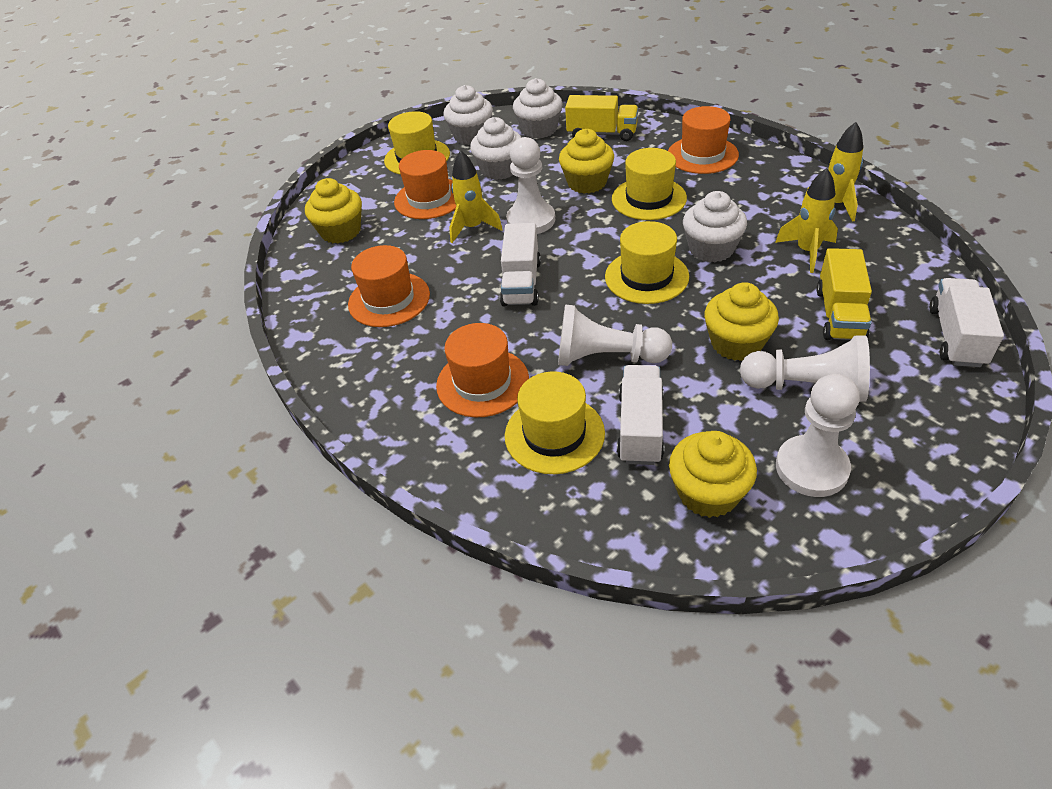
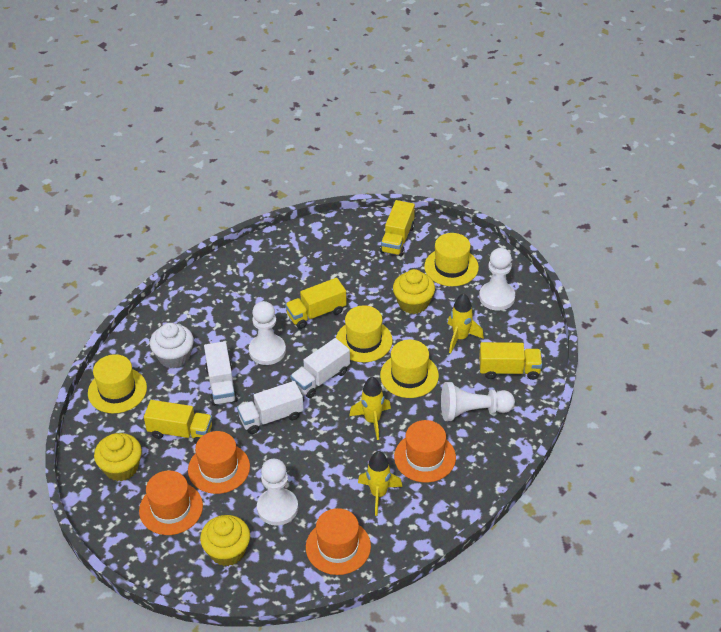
white cupcake: [443,85,493,145] [470,117,521,180] [513,78,563,139] [683,191,747,262] = 4 -> [150,323,194,368] = 1
yellow cupcake: [305,178,362,244] [559,129,614,193] [669,431,757,518] [705,282,779,361] = 4 -> [94,433,142,481] [200,515,250,566] [393,269,435,314] = 3
yellow truck: [565,95,638,141] [816,248,872,340] = 2 -> [144,400,212,444] [285,278,347,329] [380,200,415,256] [479,342,542,380] = 4

